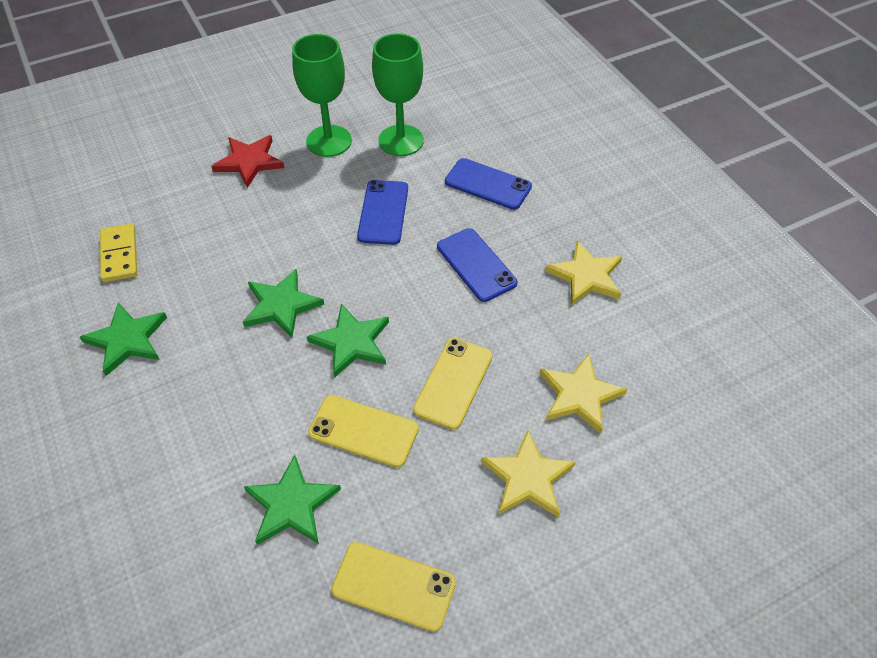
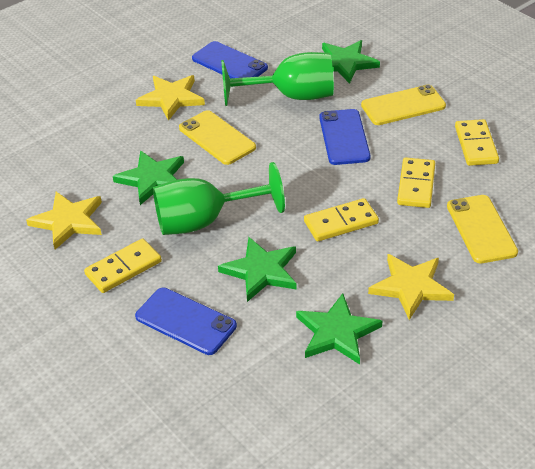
red star: [211,135,284,188] = 1 -> none = 0
yellow domino: [100,224,137,282] = 1 -> [84,238,162,293] [304,198,379,242] [397,158,435,208] [455,119,499,166] = 4

